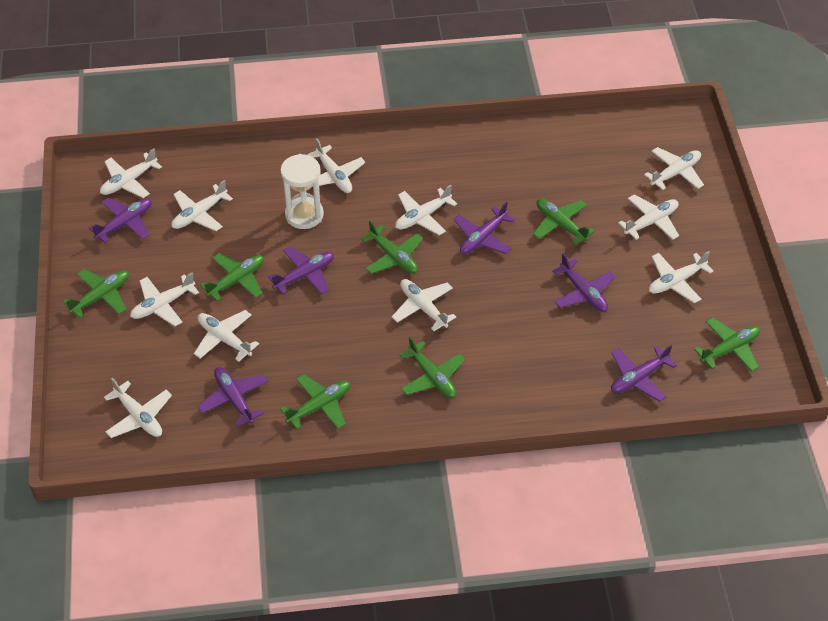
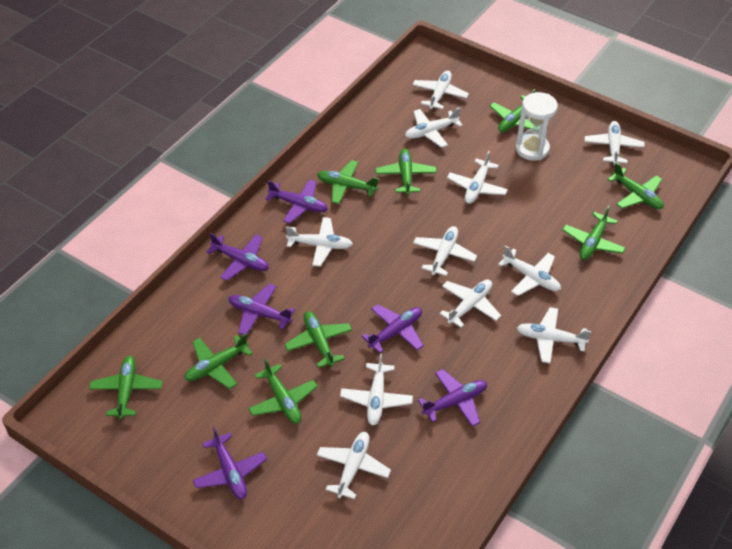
green plane: [63,269,129,318] [200,253,264,302] [280,374,350,429] [361,221,423,274] [400,337,465,398] [533,199,595,245] [694,318,760,372] = 7 -> [89,356,163,419] [185,334,253,389] [248,358,318,424] [284,311,352,368] [317,160,379,204] [375,149,437,195] [490,89,540,132] [562,205,625,260] [607,162,664,209] = 9

